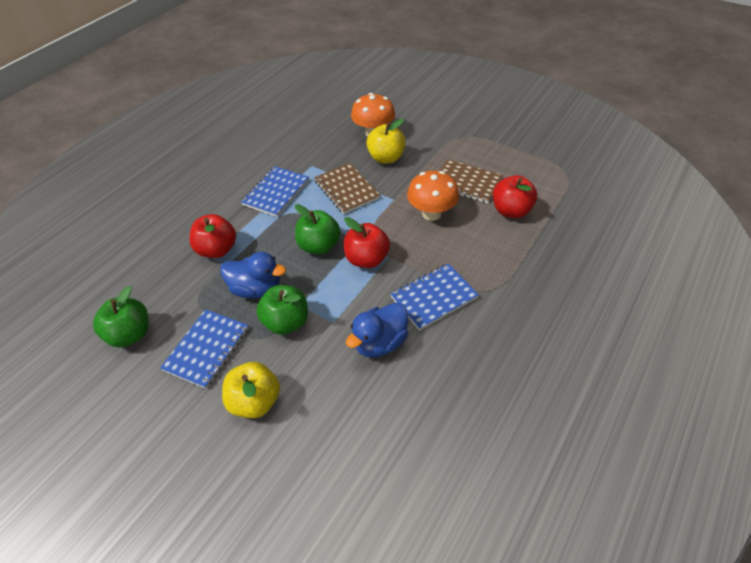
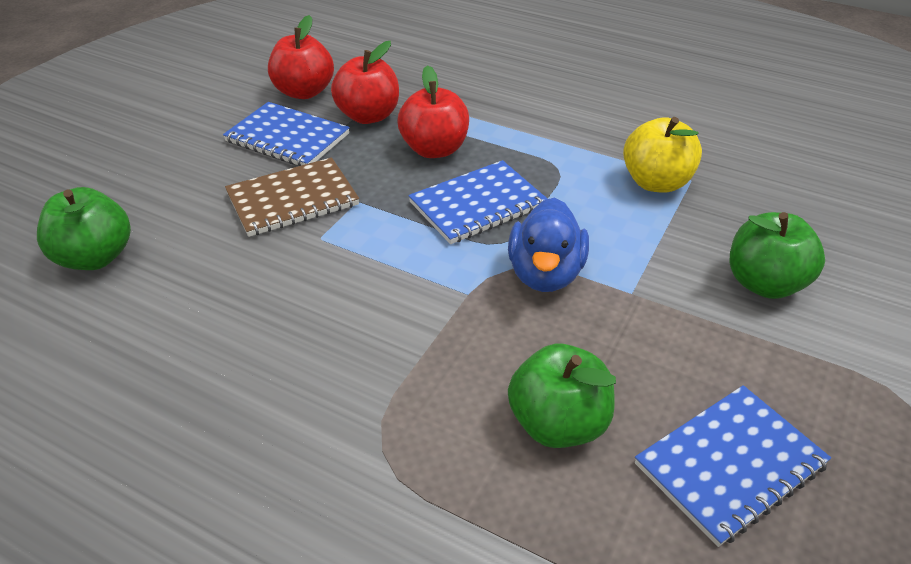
blue duck: [220,252,286,298] [346,302,408,358] = 2 -> [508,197,589,292] = 1
brown notebook: [314,163,380,214] [440,159,503,203] = 2 -> [225,157,359,237] = 1
orange mushroom: [351,93,395,137] [407,171,459,221] = 2 -> none = 0
yellow apple: [222,362,280,418] [366,119,406,164] = 2 -> [623,117,702,193] = 1

